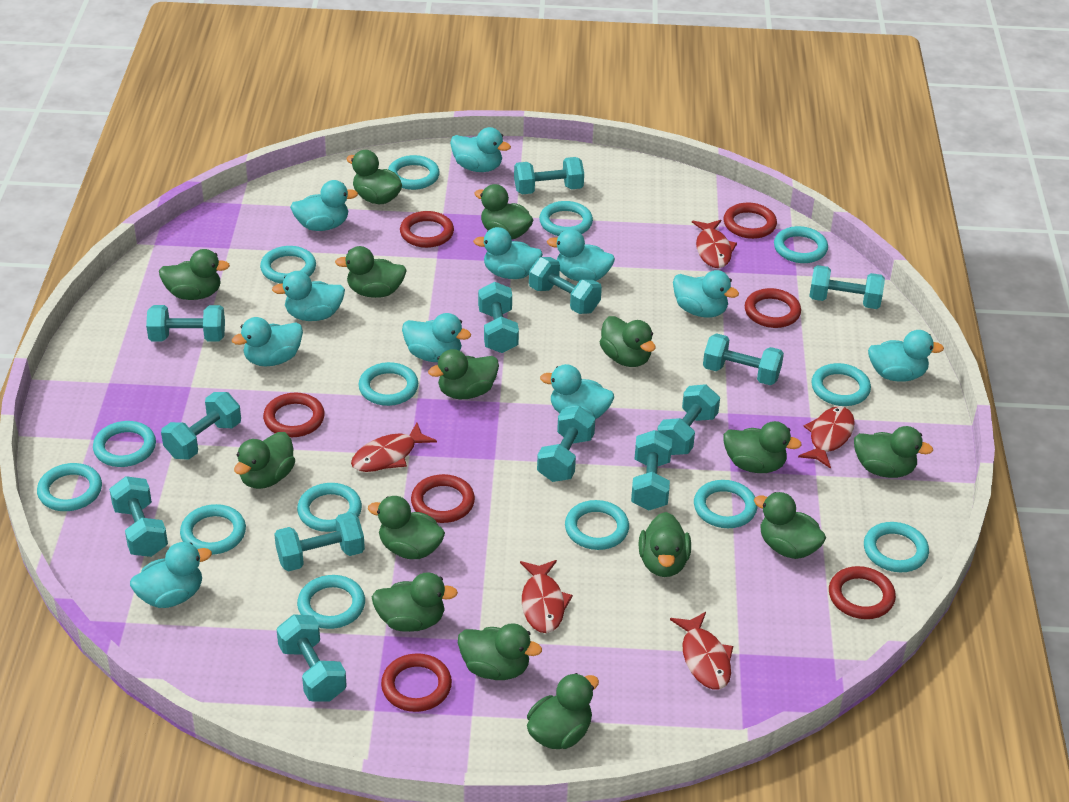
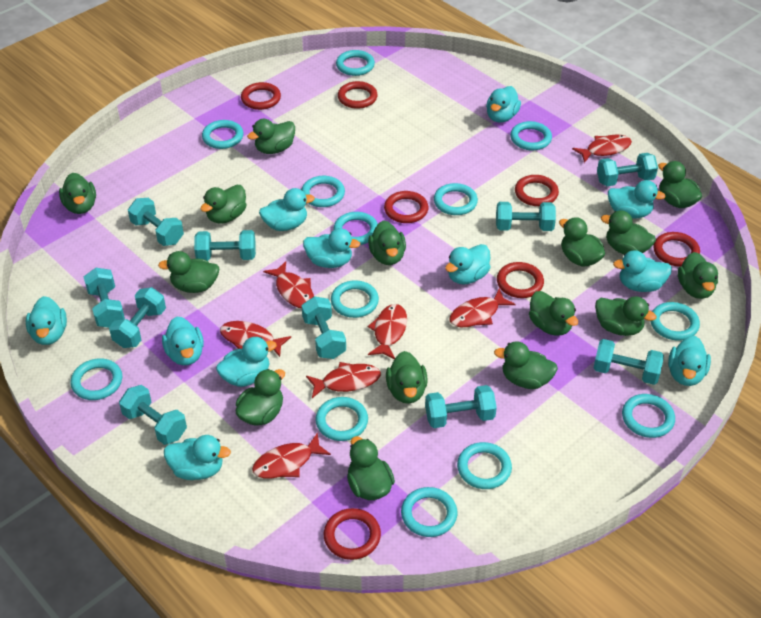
red fish: [351,423,437,472] [520,560,573,633] [670,612,733,690] [692,220,737,268] [798,406,855,469] = 5 -> [220,321,291,357] [252,432,331,479] [263,261,314,308] [306,362,381,398] [368,304,407,359] [449,288,516,327] [572,135,632,163] = 7
turquoise dumbbell: [109,476,168,557] [146,305,225,342] [161,392,241,460] [274,512,365,571] [277,614,347,702] [478,282,519,353] [514,157,584,194] [529,257,602,314] [537,406,595,482] [631,430,672,511] [657,384,720,455] [703,333,784,385] [809,265,885,309] = 13 -> [84,268,125,327] [109,287,166,348] [119,385,187,445] [128,198,184,246] [194,230,256,261] [302,296,346,359] [425,385,497,428] [496,202,556,231] [594,339,664,385] [597,153,658,186] = 10
turquoise ring: [37,463,102,511] [93,421,156,467] [180,504,246,555] [260,246,316,284] [297,483,362,532] [297,575,365,629] [359,362,418,406] [388,155,440,190] [539,201,593,236] [565,500,629,550] [694,480,757,528] [774,226,828,263] [811,363,871,406] [864,522,929,572] = 14 -> [71,358,122,400] [202,120,244,149] [301,176,345,207] [315,397,368,441] [331,280,379,318] [334,212,378,245] [336,50,375,76] [401,487,457,537] [434,183,478,215] [457,442,512,489] [510,121,552,150] [622,394,675,438] [650,302,700,341] = 13

